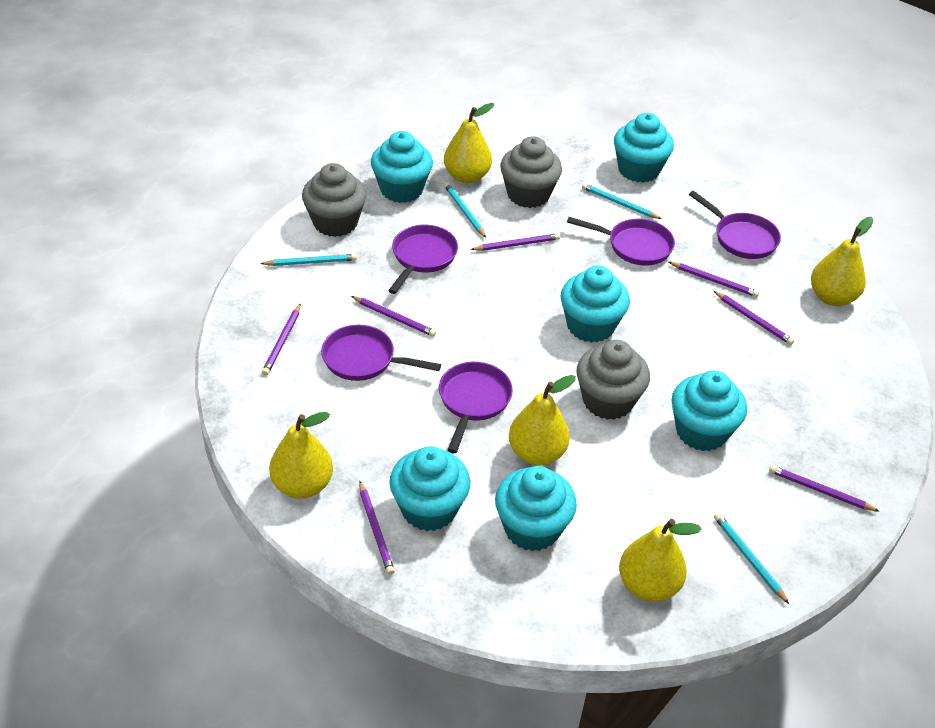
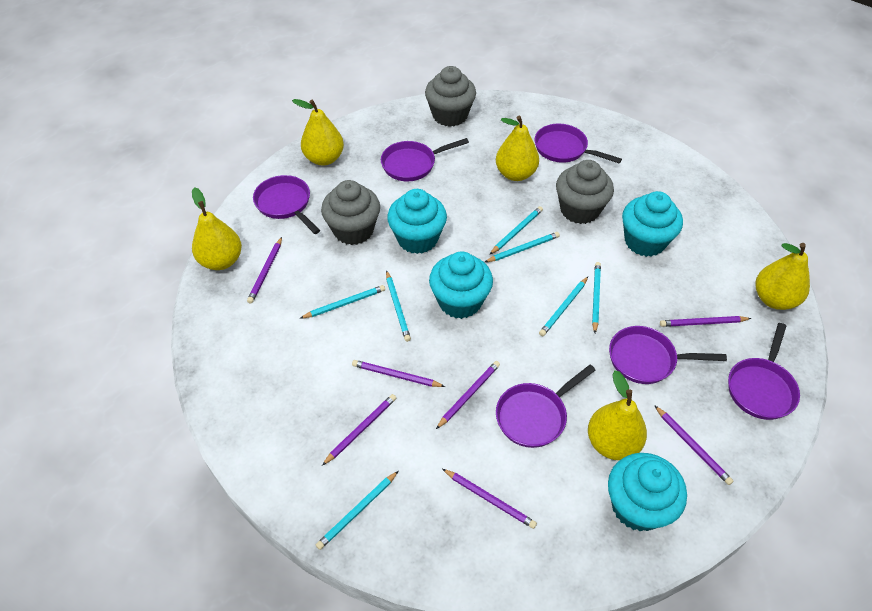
purple pan: [321,325,441,381] [388,225,458,294] [439,362,513,453] [567,217,675,266] [689,191,781,259] = 5 -> [253,175,320,234] [381,138,469,181] [496,365,596,448] [535,124,622,164] [609,326,727,384] [728,323,800,420] = 6
turquoise cupcake: [371,131,433,203] [389,446,470,531] [495,466,577,551] [560,266,630,343] [614,113,674,183] [672,370,747,451] = 6 -> [387,189,447,254] [429,251,493,319] [608,453,687,531] [622,191,683,257] = 4
turquoise pencil: [260,254,357,266] [444,183,486,238] [582,183,662,219] [714,513,789,604] = 4 -> [299,285,385,319] [316,471,398,550] [386,270,411,342] [485,232,560,262] [490,206,543,254] [539,277,588,336] [592,262,601,333] = 7

